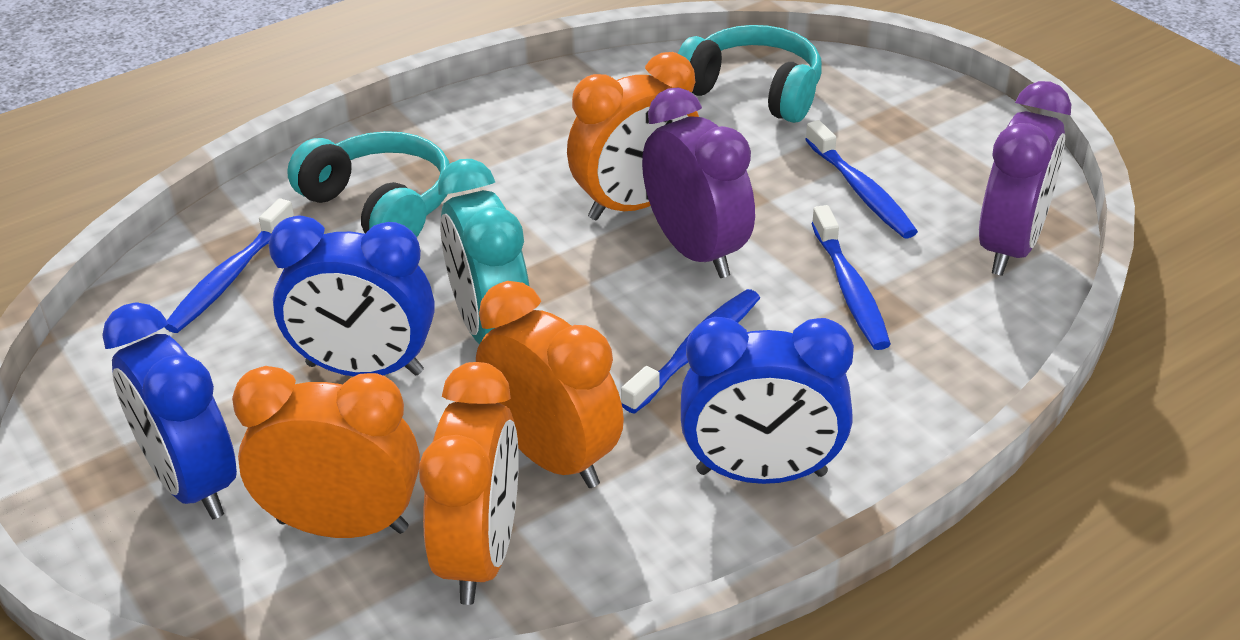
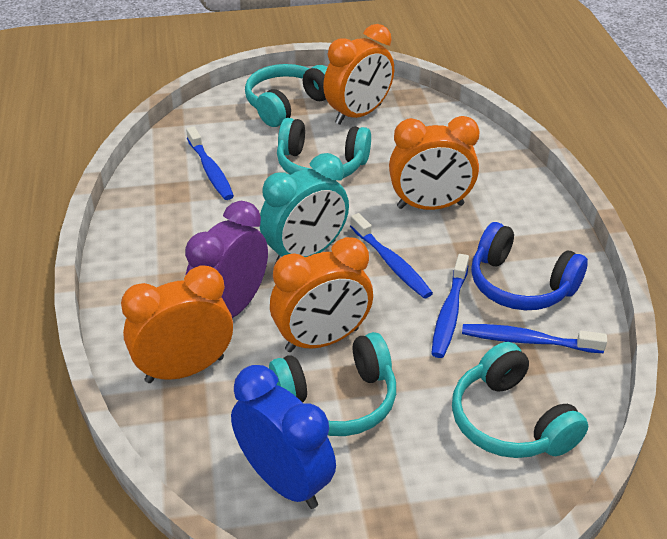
blue clock: [102,302,237,519] [269,215,434,376] [681,317,854,484] = 3 -> [231,365,336,509] = 1
blue headphones: none = 0 -> [471,222,588,310] = 1
purple clock: [642,88,755,278] [979,81,1071,276] = 2 -> [185,201,268,318] = 1
turquoise headphones: [287,131,450,237] [678,25,822,123] = 2 -> [245,64,327,127] [269,332,396,436] [277,118,371,178] [452,342,588,458] = 4

